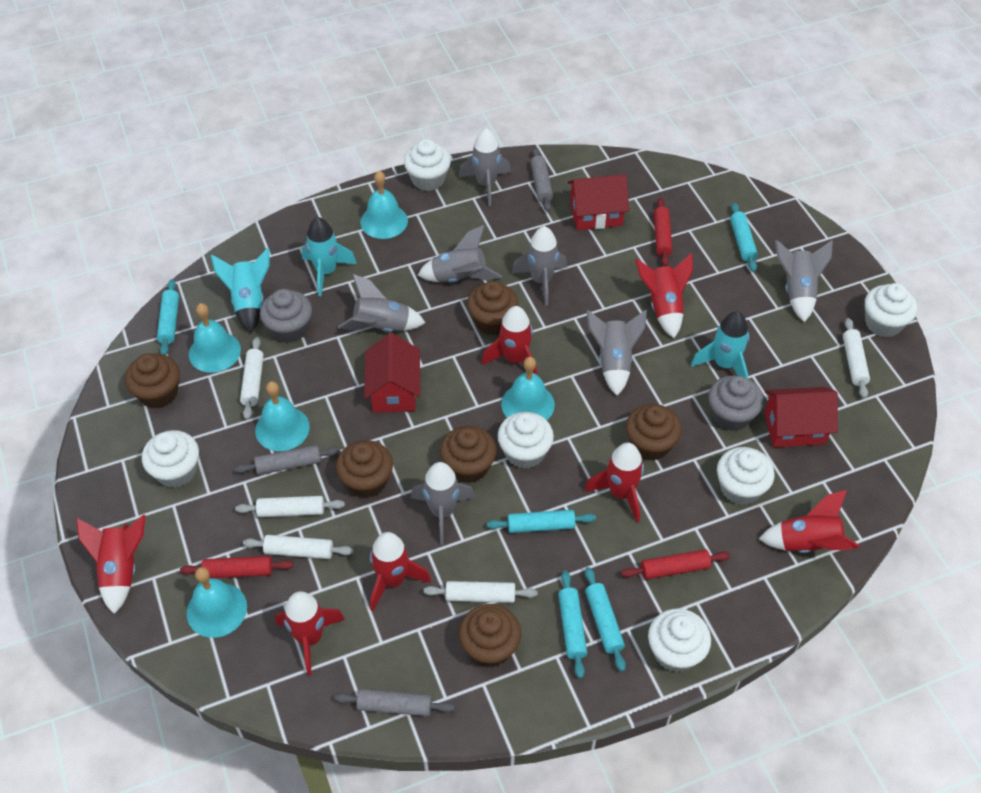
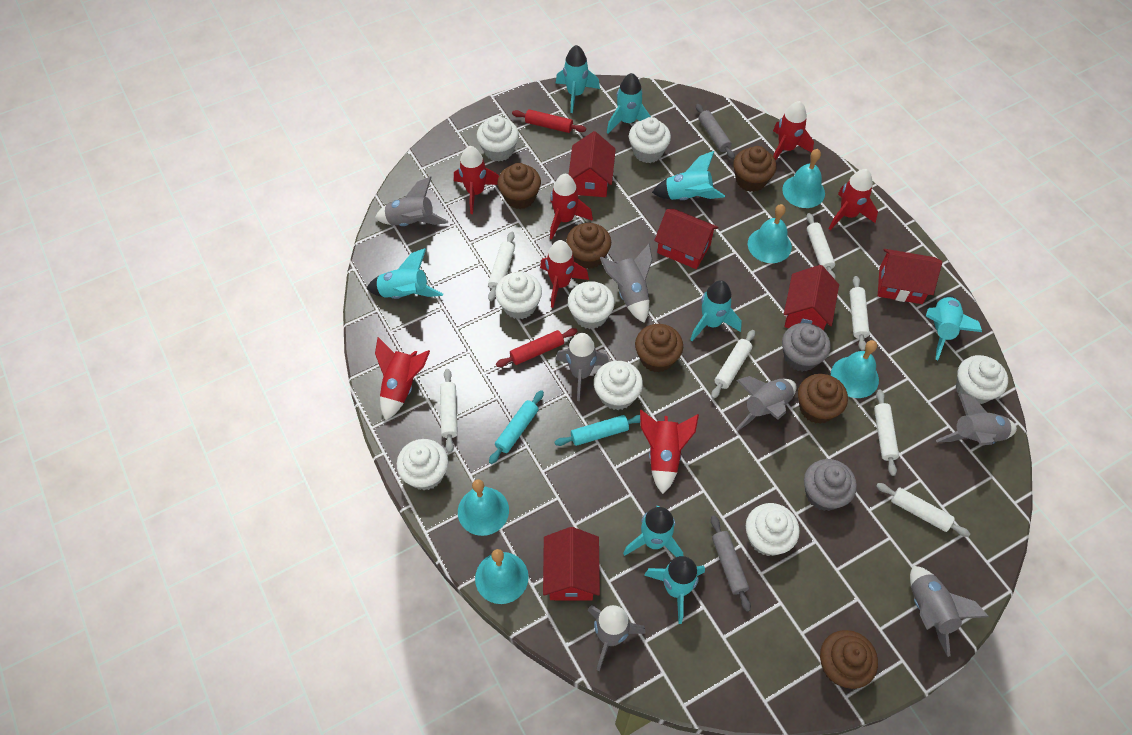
grey rolling pin: [235,445,340,475] [334,689,454,716] [530,148,553,212] = 3 -> [696,104,735,159] [711,515,751,612] = 2
red house: [364,333,420,413] [568,174,629,230] [764,387,838,448] = 3 -> [543,527,600,600] [568,131,616,197] [654,209,719,269] [784,265,839,330] [878,249,942,304] = 5
red rolling pin: [180,556,294,578] [621,549,730,580] [654,198,673,266] = 3 -> [496,328,578,367] [512,109,586,133] = 2
turquoise rocket: [211,248,270,333] [302,217,357,296] [691,311,749,378] = 3 -> [367,248,443,299] [556,45,600,113] [607,73,651,134] [623,506,683,557] [644,556,705,624] [652,151,725,200] [690,280,742,341] [926,295,982,360] = 8
turquoise rolling pin: [157,279,179,355] [487,510,596,533] [558,571,587,679] [585,567,626,672] [730,203,758,272] = 5 -> [489,390,544,464] [555,415,640,446] = 2
white cupcake: [142,430,199,488] [404,139,451,191] [498,412,554,469] [648,608,711,672] [717,447,775,505] [865,283,917,337] = 6 -> [397,439,448,490] [477,115,519,162] [495,272,542,319] [568,281,615,329] [594,361,643,410] [629,117,671,163] [746,503,800,556] [956,355,1008,404] = 8
white rolling pin: [235,496,345,517] [240,337,264,420] [243,535,353,559] [423,581,537,603] [843,318,870,399] = 5 -> [440,369,458,453] [488,232,515,301] [711,330,755,399] [806,213,836,279] [849,276,870,351] [874,390,899,476] [876,483,970,537] = 7

